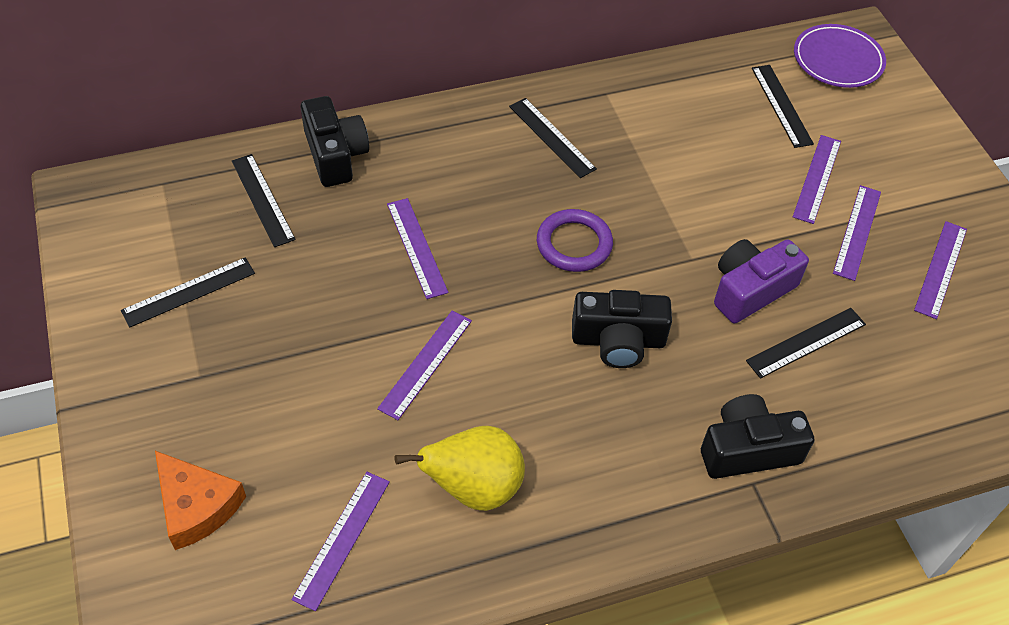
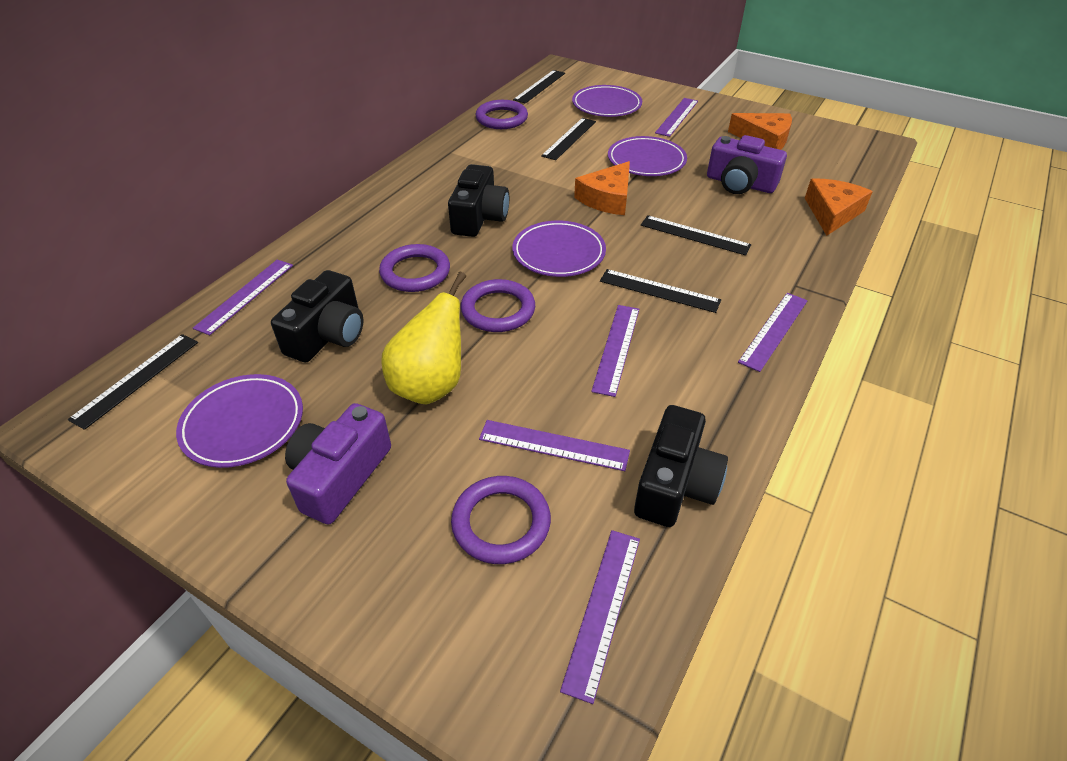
orange cheese: [155,451,246,550] = 1 -> [574,161,630,215] [728,113,792,150] [805,178,873,236] = 3
purple camera: [714,239,809,323] = 1 -> [285,403,391,525] [707,135,787,194] = 2
purple plate: [794,24,886,88] = 1 -> [176,374,303,468] [512,221,606,277] [572,85,642,117] [608,136,687,176] = 4
purple ring: [537,209,613,272] = 1 -> [379,244,450,292] [451,476,551,564] [461,279,535,332] [475,100,528,129] = 4

